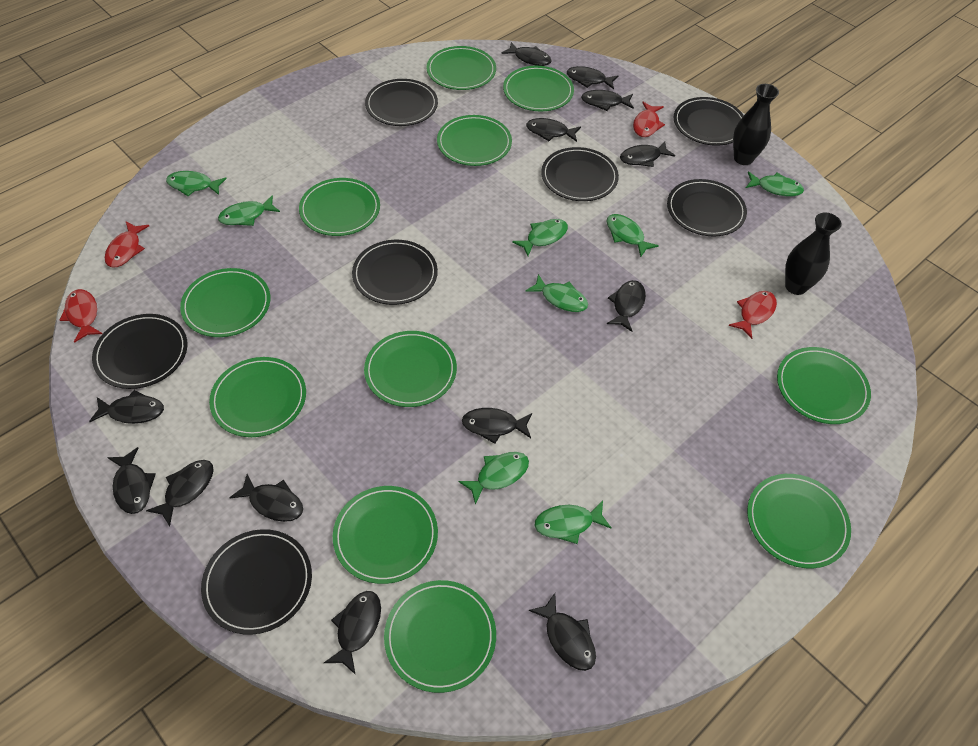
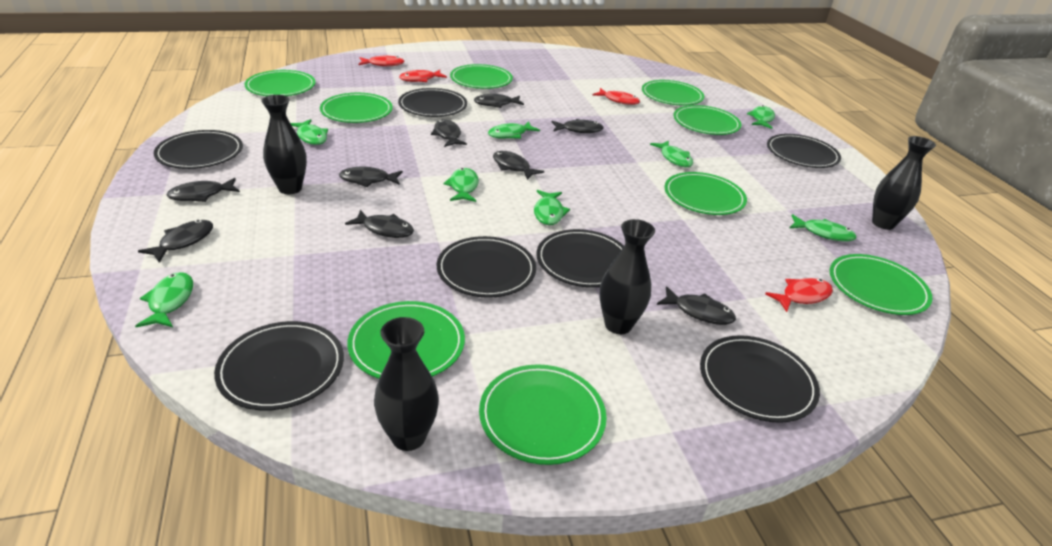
black fish: [89,390,164,424] [107,447,156,514] [146,460,214,526] [229,474,303,522] [324,591,381,675] [462,408,532,444] [501,42,552,66] [526,118,581,142] [528,593,596,671] [567,66,618,89] [581,90,634,111] [607,280,646,332] [620,142,675,167] = 13 -> [138,220,213,263] [167,178,240,202] [339,167,403,187] [345,210,414,238] [431,120,467,147] [474,94,524,108] [493,151,544,180] [552,119,604,133] [657,286,736,325] = 9
black vase: [733,84,779,165] [785,213,842,295] = 2 -> [261,95,307,194] [374,317,439,451] [599,219,655,334] [872,136,936,230] = 4
green plate: [180,268,270,337] [209,357,306,437] [299,178,380,236] [333,486,438,584] [364,331,457,407] [384,580,496,693] [426,46,496,90] [437,115,512,166] [503,66,574,111] [747,474,851,568] [777,347,871,424] = 11 -> [244,70,315,96] [320,93,393,123] [347,301,465,379] [450,64,513,89] [479,364,607,465] [642,80,704,106] [664,172,747,215] [673,105,741,135] [830,254,933,315] = 9

